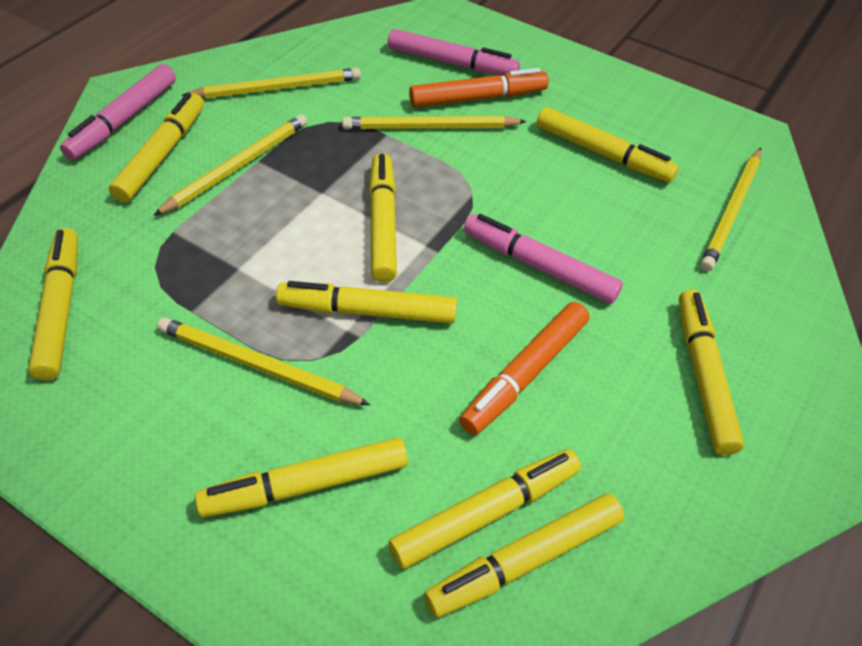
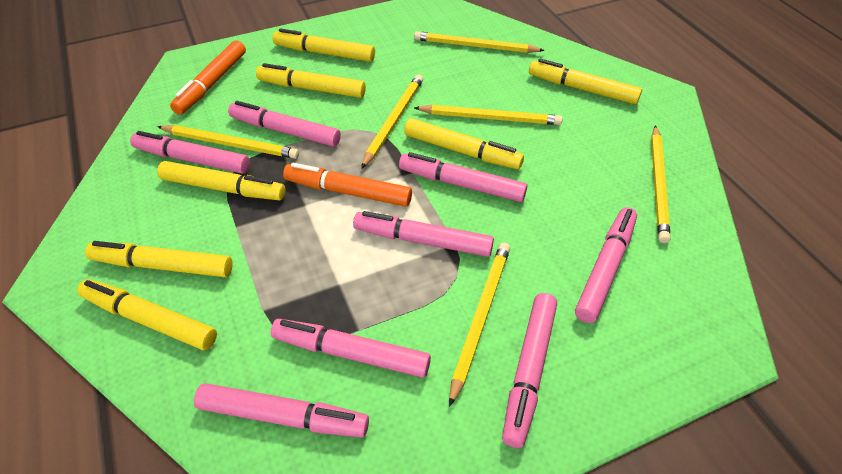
pink marker: [60,64,176,160] [388,29,520,76] [464,214,623,304] = 3 -> [130,131,250,174] [194,383,369,438] [228,101,341,147] [271,319,431,378] [353,211,494,257] [399,152,527,202] [502,293,557,448] [575,207,637,323] = 8
yellow marker: [28,228,78,381] [109,93,204,203] [195,438,408,518] [276,281,457,324] [369,153,397,283] [388,449,581,569] [424,494,624,618] [537,107,679,183] [679,289,744,455] = 9 -> [77,279,217,350] [85,241,233,277] [157,161,285,200] [256,63,366,98] [273,28,375,62] [404,118,524,169] [529,58,642,104] = 7
yellow pencil: [153,114,307,216] [157,317,370,405] [181,68,361,99] [342,116,527,129] [701,147,761,271] = 5 -> [157,125,299,159] [361,74,423,169] [414,31,545,53] [414,105,563,125] [449,243,510,407] [651,125,671,243] = 6

